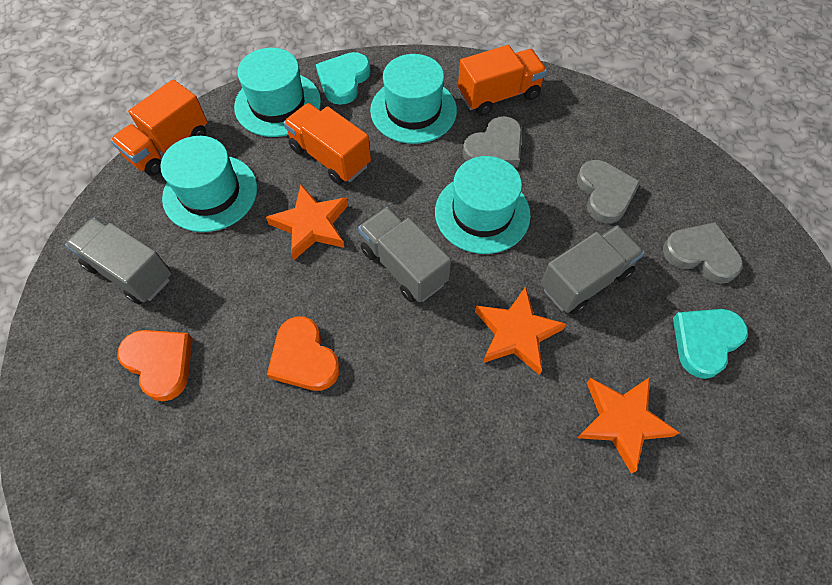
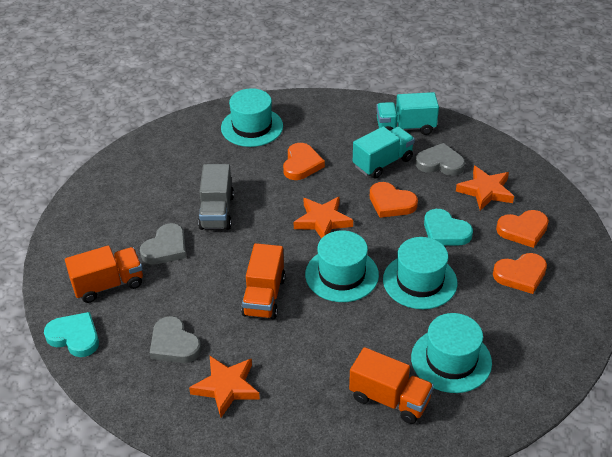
grey truck: [65,218,172,305] [358,207,451,302] [541,225,645,315] = 3 -> [198,164,234,230] = 1
orange heart: [117,330,193,402] [267,316,340,391] = 2 -> [283,143,325,180] [370,182,418,218] [493,253,547,294] [496,210,549,248] = 4
turquoise truck: none = 0 -> [353,126,415,179] [376,92,439,135] = 2

